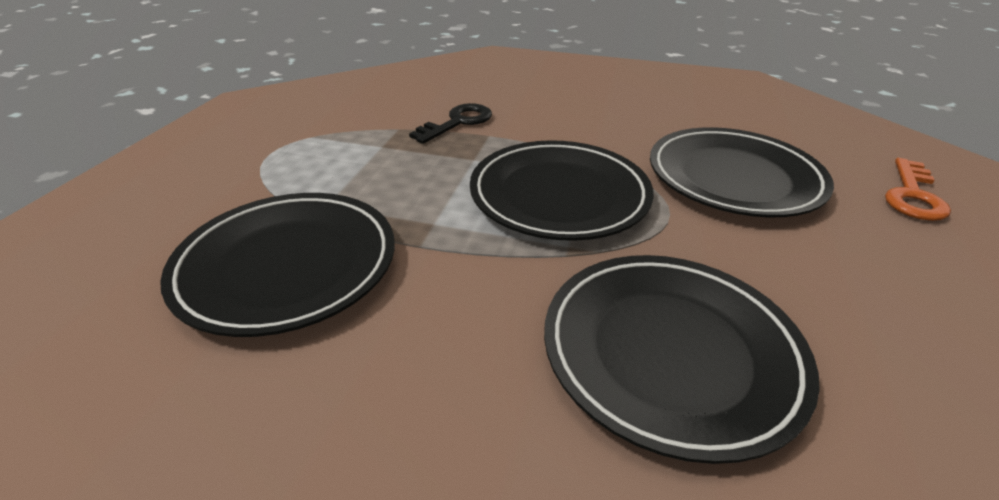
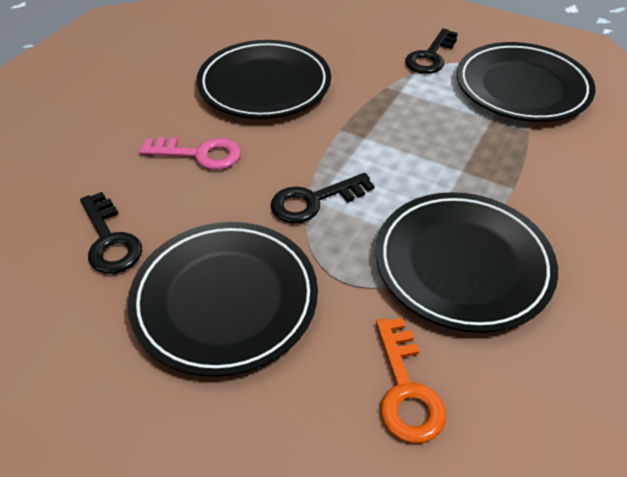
black key: [409,103,492,144] = 1 -> [80,192,142,274] [271,173,374,224] [405,28,458,74] = 3
pink key: none = 0 -> [139,137,241,170] = 1

